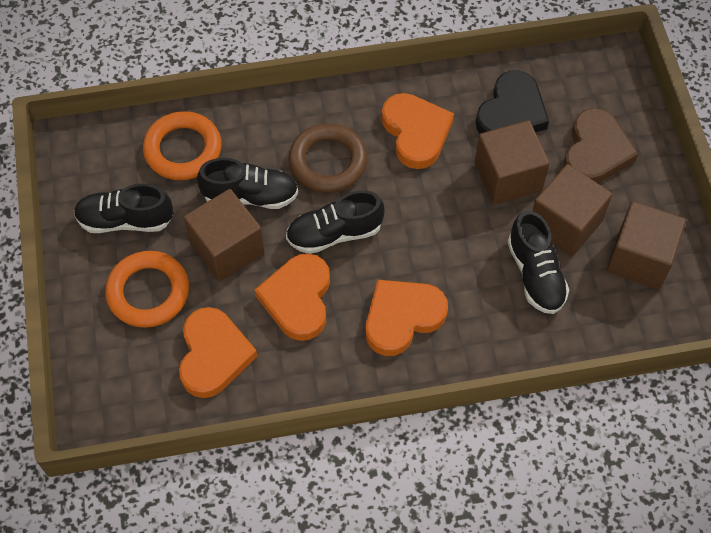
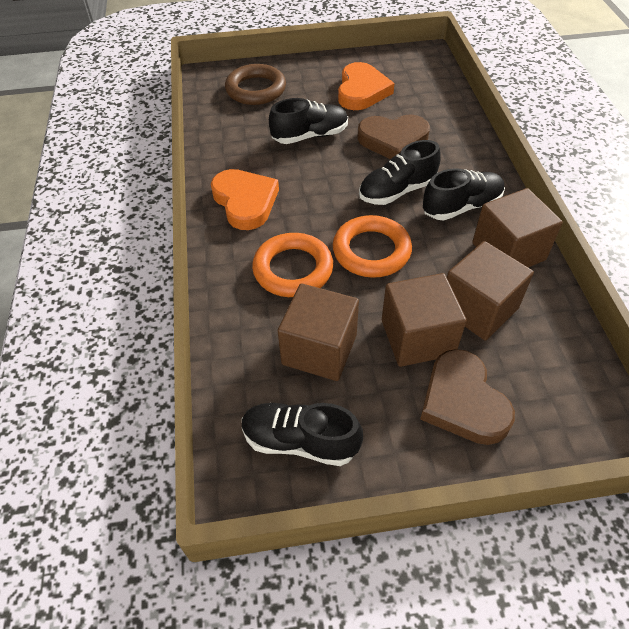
black heart: [475,70,549,134] = 1 -> none = 0
brown heart: [564,108,638,183] = 1 -> [357,114,430,159] [420,349,515,445] = 2
orange heart: [179,307,258,398] [255,253,330,341] [366,280,448,356] [382,93,454,169] = 4 -> [211,169,279,230] [338,62,394,110] = 2

